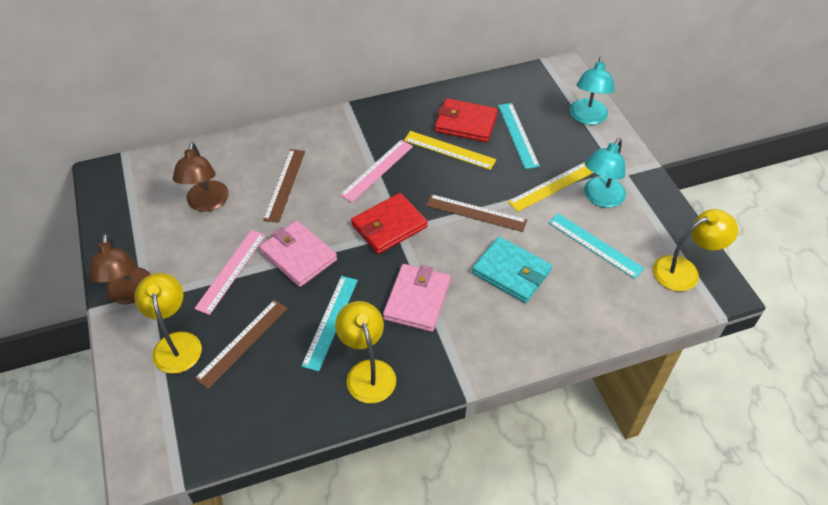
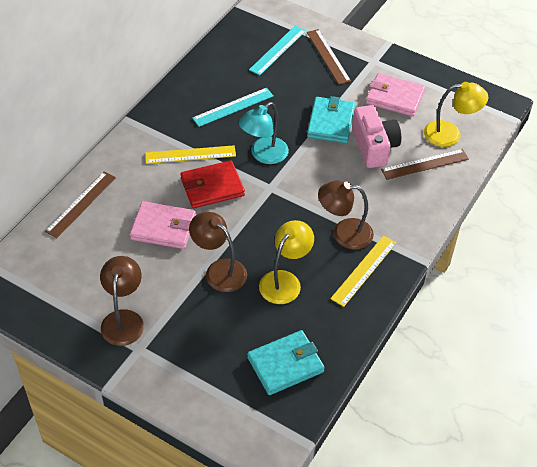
brown lamp: [88,234,151,304] [173,142,229,212] = 2 -> [100,256,144,346] [189,212,247,292] [318,181,374,250] = 3
pink camera: none = 0 -> [352,105,401,168] = 1
pink ruler: [194,230,266,315] [340,140,413,202] = 2 -> none = 0
red wallet: [351,193,428,254] [435,98,498,142] = 2 -> [180,160,245,208] = 1
turquoise lamp: [570,57,615,125] [584,138,626,208] = 2 -> [238,102,289,164] = 1
turquoise ruler: [301,276,358,371] [498,103,540,169] [548,213,645,279] = 3 -> [192,88,274,127] [249,26,306,75] = 2
turquoise wallet: [472,236,552,303] = 1 -> [247,330,325,395] [307,96,355,143] = 2
yellow lamp: [134,273,202,374] [335,301,396,403] [653,209,738,291] = 3 -> [259,220,314,304] [424,82,488,147] = 2

